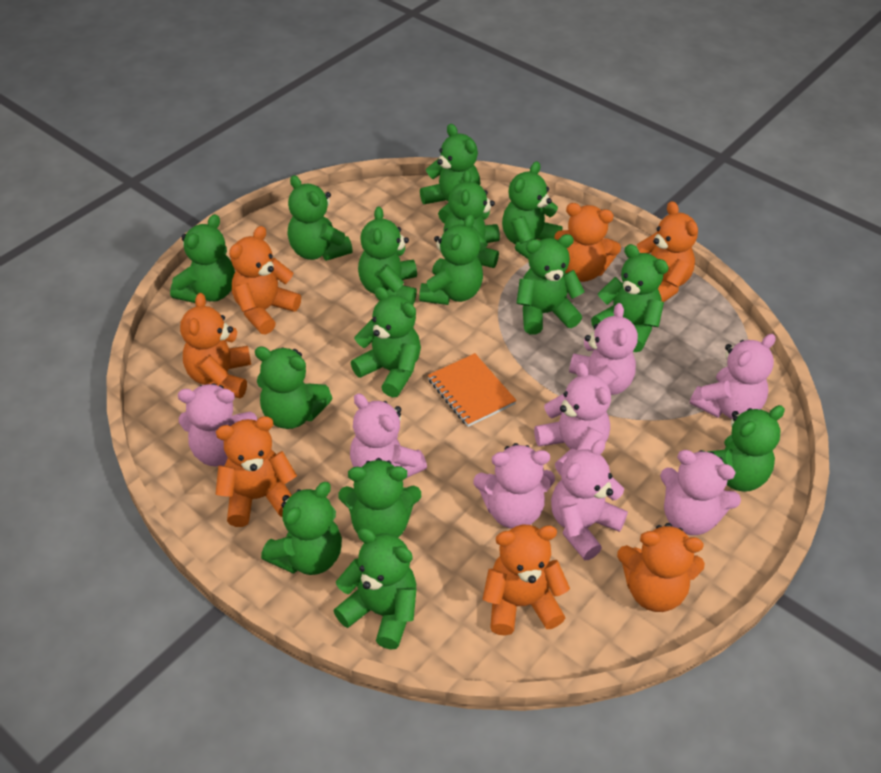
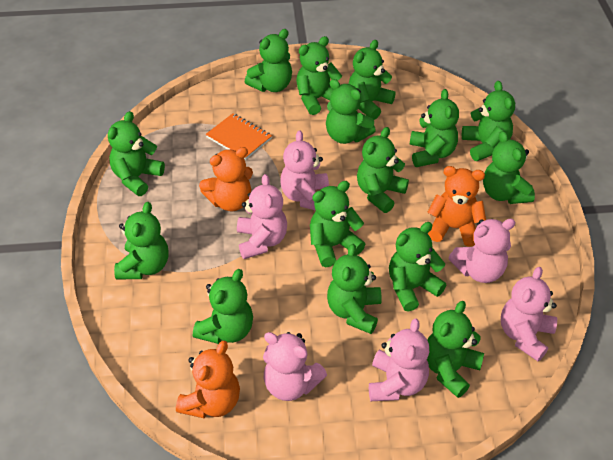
orange teddy bear: [180,293,251,398] [216,416,297,527] [229,226,301,334] [483,525,570,636] [554,203,621,282] [617,523,705,612] [637,201,698,302] = 7 -> [176,341,240,418] [199,147,253,211] [427,166,486,247] = 3
pink teddy bear: [178,383,257,467] [350,393,427,479] [474,443,555,529] [534,362,611,475] [551,439,628,560] [569,303,638,395] [660,450,741,535] [690,334,776,419] = 8 -> [237,174,287,259] [263,332,327,401] [280,131,329,211] [369,318,429,401] [448,219,515,283] [501,267,557,361] = 6

